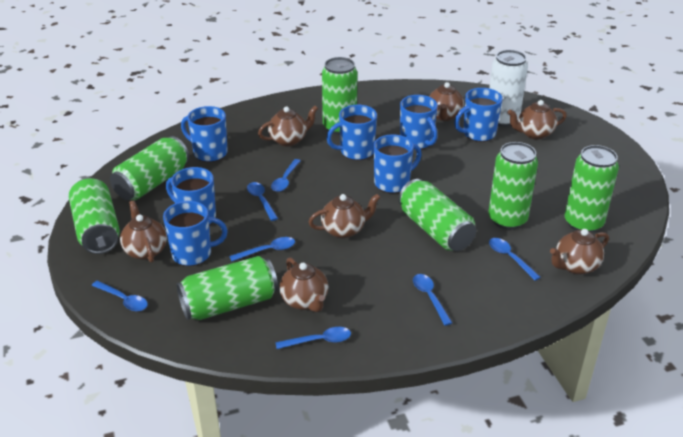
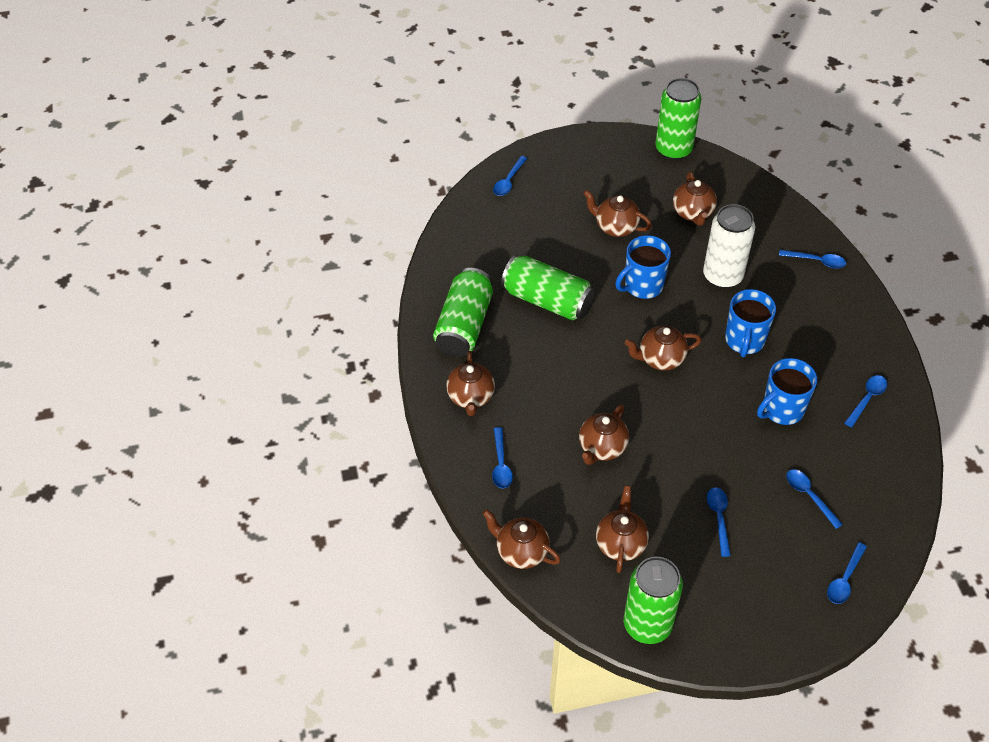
blue mug: [163,201,228,266] [166,167,216,225] [181,106,227,162] [326,105,377,160] [374,134,422,193] [400,95,438,149] [454,88,503,142] = 7 -> [615,235,671,299] [725,289,776,357] [757,358,817,425] = 3
green can: [69,178,120,254] [110,136,189,200] [176,256,278,320] [322,57,358,135] [398,179,476,251] [488,142,538,230] [564,145,619,233] = 7 -> [433,268,493,357] [501,255,595,320] [624,557,683,644] [655,78,701,160] = 4

